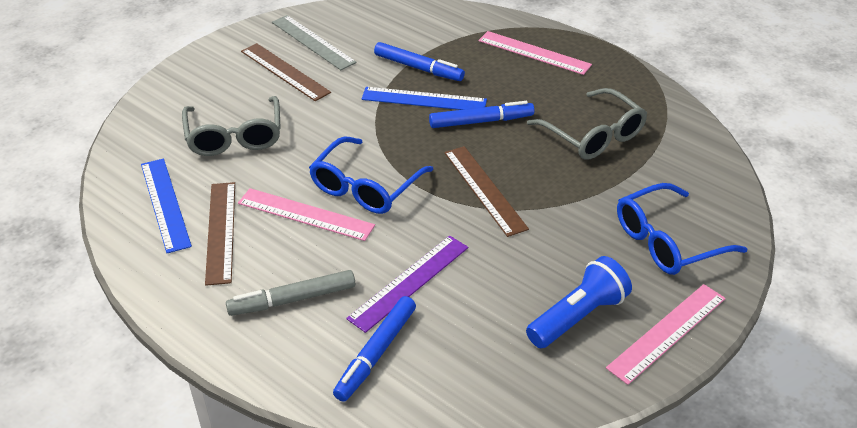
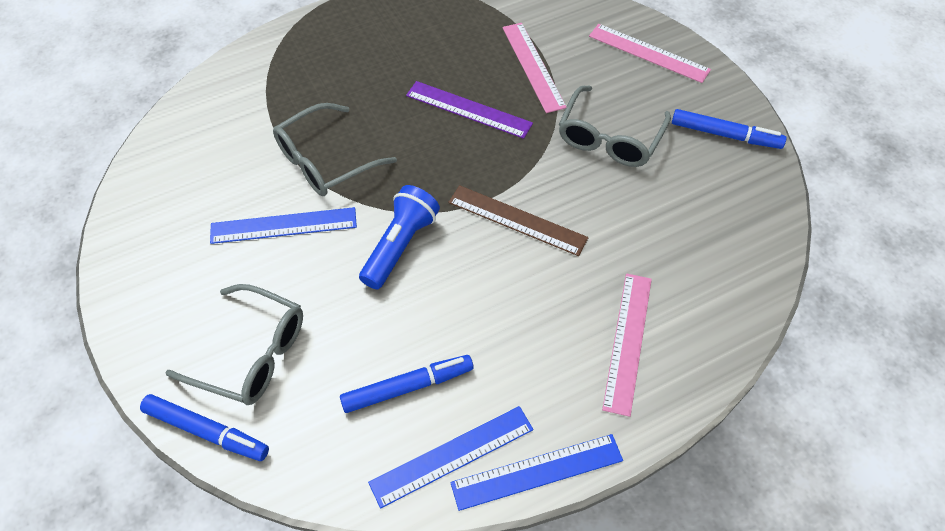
blue glasses: [309,136,434,214] [617,183,747,275] = 2 -> none = 0
blue ruler: [141,159,192,253] [361,87,487,110] = 2 -> [210,207,357,244] [368,406,533,508] [450,434,623,511] = 3
brown ruler: [205,182,235,286] [241,43,331,101] [444,146,529,237] = 3 -> [448,185,589,256] = 1
grey glasses: [182,96,281,156] [527,88,647,160] = 2 -> [165,284,303,405] [273,103,397,196] [559,85,671,167] = 3
grey marker: [226,270,355,316] = 1 -> none = 0
grey ruler: [272,15,357,70] = 1 -> none = 0

